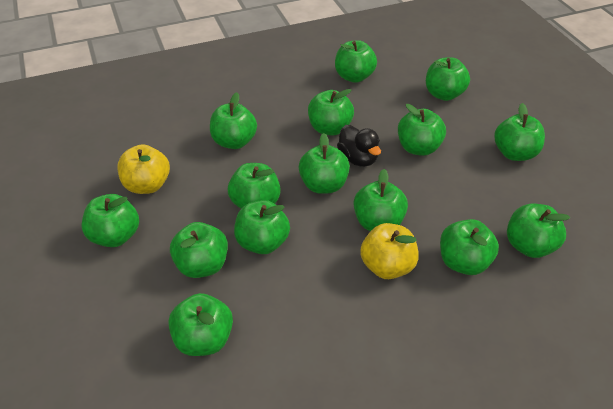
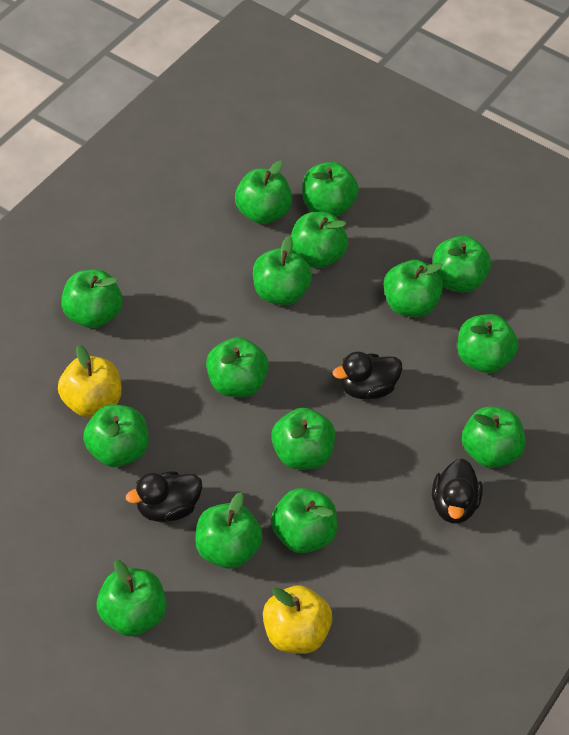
black duck: [337,125,381,167] = 1 -> [126,471,202,522] [333,351,402,399] [432,459,483,523] = 3

